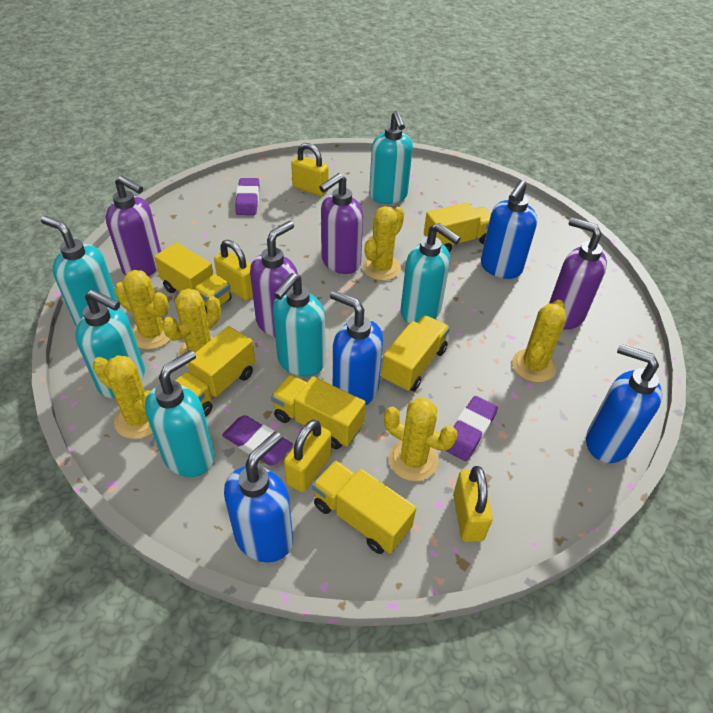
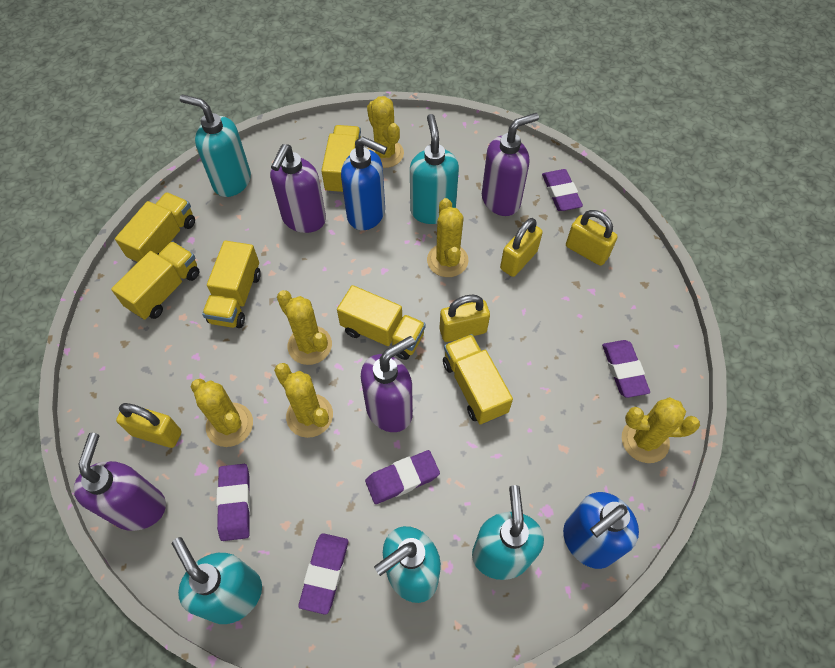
blue soap dispenser: [224,431,293,563] [330,290,383,406] [481,180,537,279] [586,344,662,463] = 4 -> [341,137,387,230] [563,492,639,569] = 2
purple eraser: [222,415,293,465] [235,178,259,215] [445,396,498,461] = 3 -> [216,464,251,541] [298,533,348,615] [365,450,440,504] [542,169,583,211] [602,340,650,398] = 5
turquoise soap dispenser: [41,216,120,326] [75,289,145,398] [145,350,214,477] [273,273,325,377] [369,110,413,204] [401,223,461,324] = 6 -> [172,537,262,624] [180,95,251,197] [374,526,441,603] [410,114,459,224] [472,485,544,580] = 5

